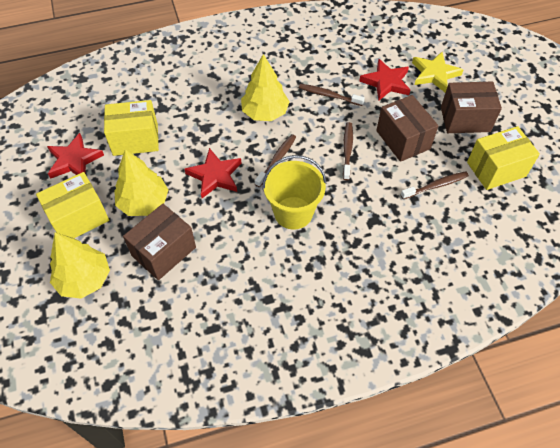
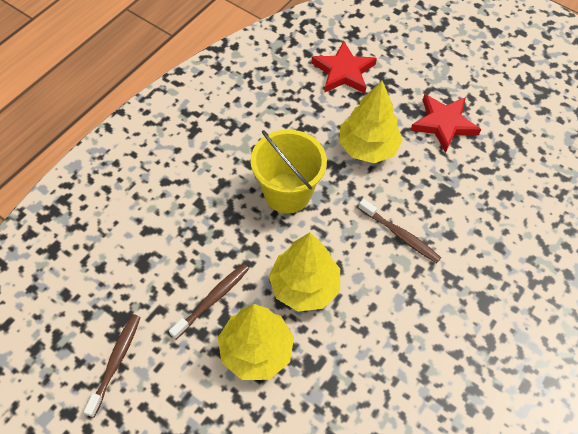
brown box: [123,204,196,280] [376,95,439,162] [441,81,502,133] = 3 -> none = 0
brown toothbrush: [255,134,296,187] [299,84,365,106] [343,122,353,180] [400,171,469,199] = 4 -> [84,314,141,417] [169,264,249,339] [358,199,441,263] = 3
red star: [47,133,104,179] [185,148,242,198] [359,59,410,101] = 3 -> [312,40,377,93] [410,94,481,153] = 2
yellow box: [36,172,109,238] [104,100,159,156] [467,126,540,190] = 3 -> none = 0
yellow star: [412,52,463,93] = 1 -> none = 0

